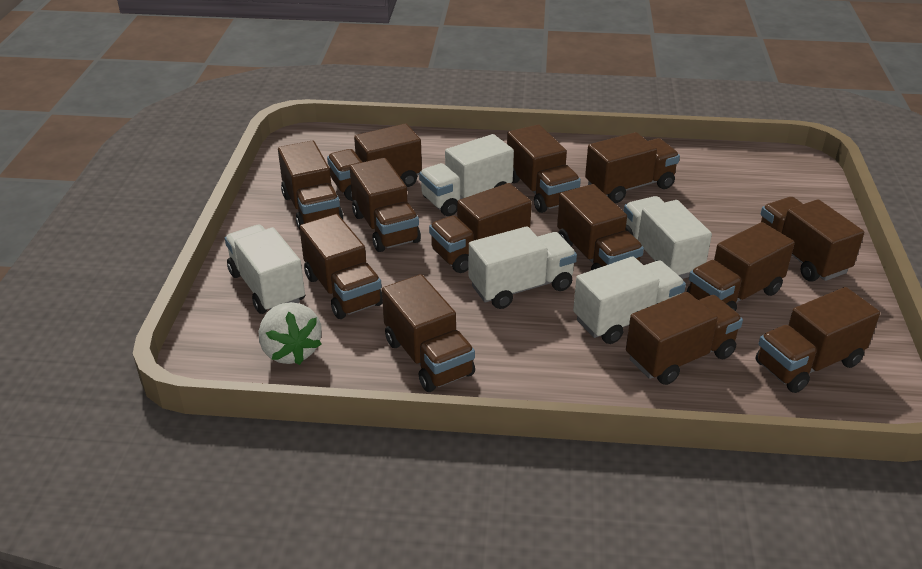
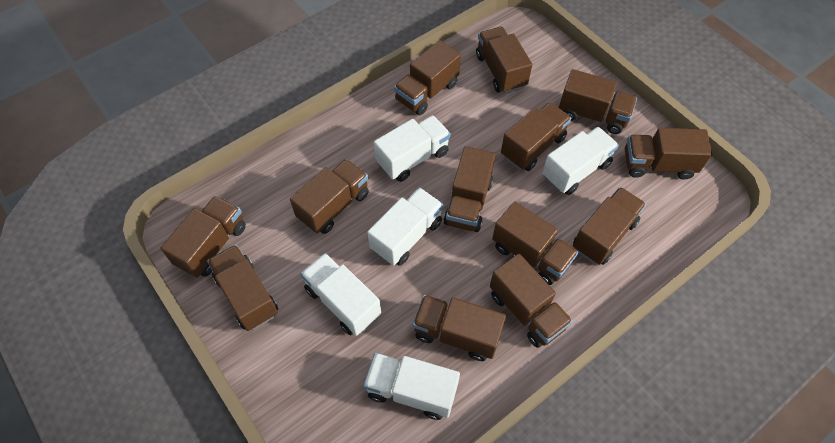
white strawberry: [259,302,322,365] = 1 -> none = 0

